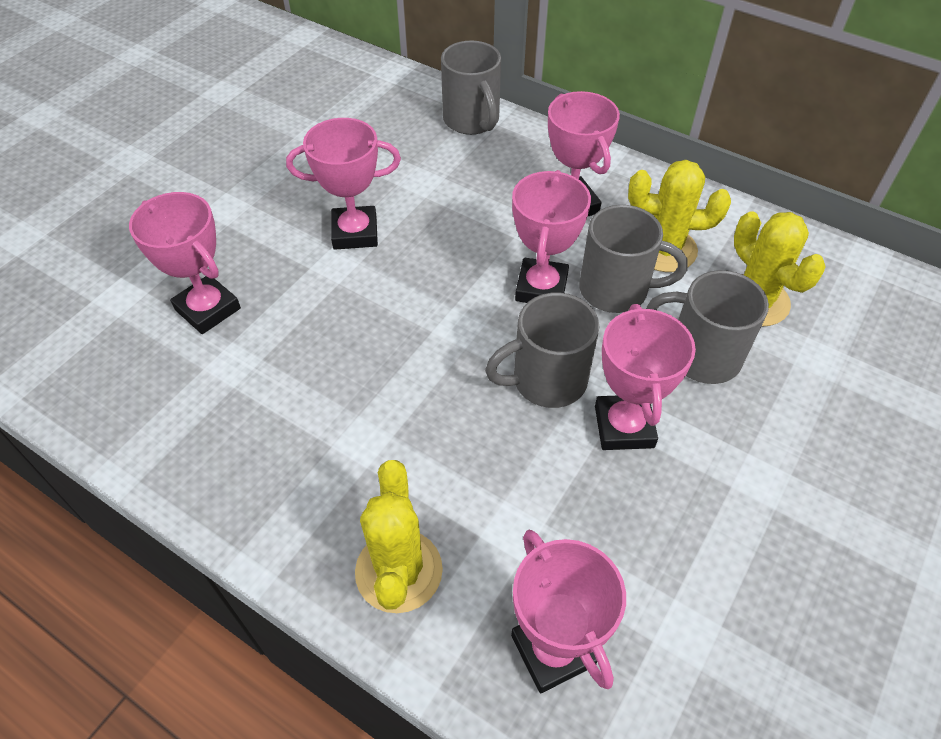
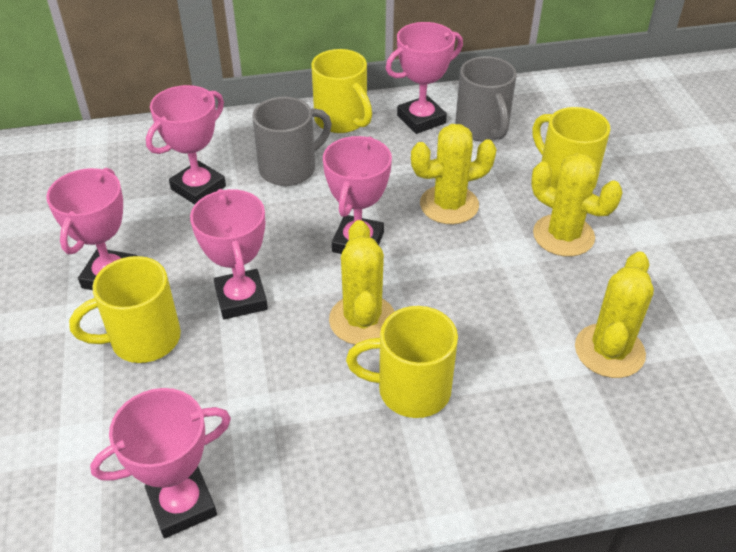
grey mug: [441,40,501,135] [485,293,600,408] [580,205,688,313] [646,270,769,384] = 4 -> [252,97,332,186] [455,56,517,141] = 2
yellow cactus: [355,460,443,613] [628,160,731,272] [734,211,826,327] = 3 -> [329,220,395,345] [411,124,496,224] [531,153,623,257] [575,251,654,378] = 4
yellow mug: none = 0 -> [69,256,181,363] [311,49,372,133] [346,306,458,418] [533,107,610,190] = 4

